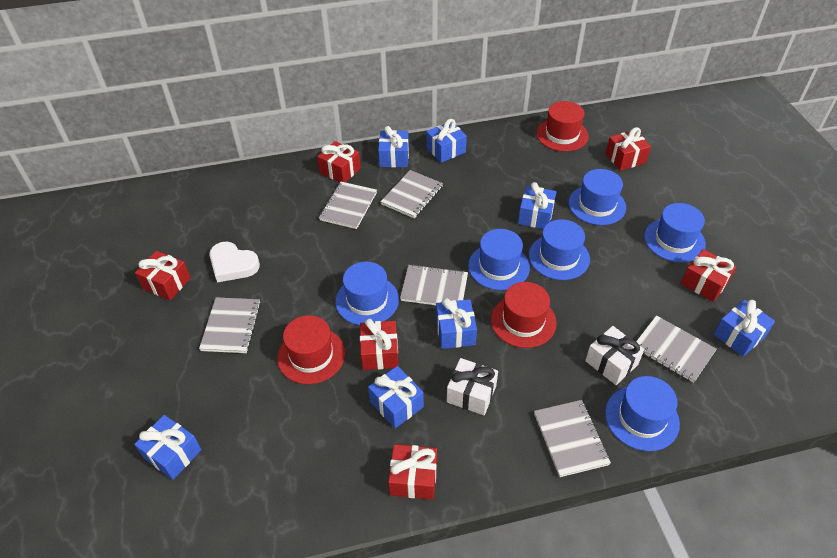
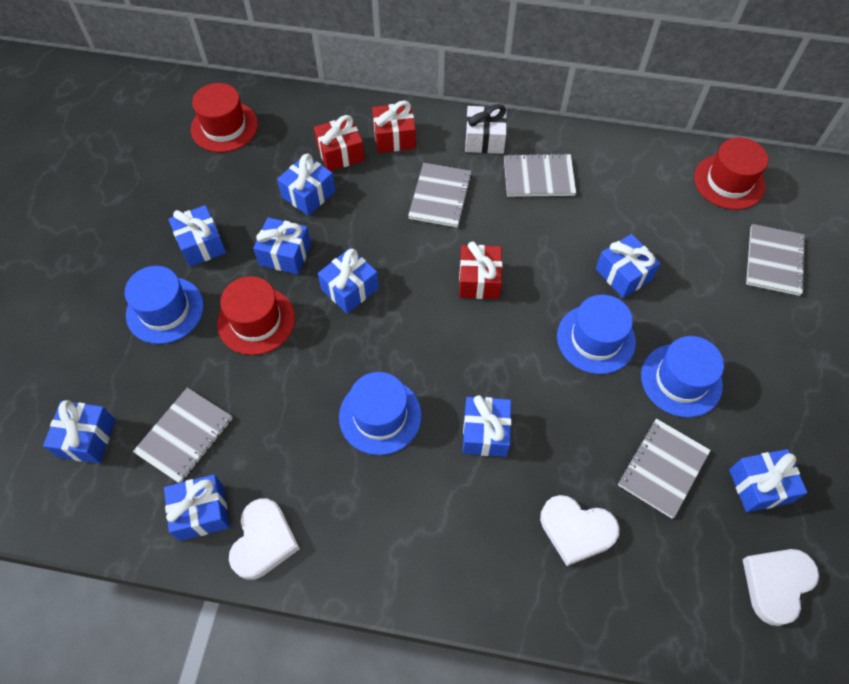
blue gift: [134,415,201,480] [368,366,424,428] [378,126,409,167] [426,119,467,163] [436,298,477,349] [518,182,556,229] [714,300,775,356] = 7 -> [43,400,115,463] [164,474,229,541] [169,205,226,267] [253,217,311,275] [277,154,335,216] [318,248,379,314] [463,395,512,457] [596,234,660,298] [729,449,807,512] = 9
blue hat: [335,262,399,325] [468,229,530,290] [529,219,590,280] [569,169,626,225] [605,376,680,451] [644,203,706,262] = 6 -> [125,266,204,344] [339,372,422,455] [557,295,636,374] [641,336,724,418] = 4
grey notebook: [199,297,261,353] [319,182,377,229] [381,170,443,218] [400,264,468,305] [534,400,611,477] [636,315,717,383] = 6 -> [133,388,233,483] [408,163,472,228] [504,153,576,197] [618,419,711,519] [746,224,806,296] = 5
red gift: [135,251,191,300] [317,141,361,182] [360,318,399,370] [388,444,437,500] [606,127,651,171] [681,249,736,302] = 6 -> [314,115,365,171] [372,101,416,153] [459,241,502,299] = 3
white gift: [447,358,498,415] [585,326,644,385] = 2 -> [465,104,507,154] = 1
white heart: [209,242,260,282] = 1 -> [229,498,300,580] [540,495,620,566] [742,549,819,626] = 3

